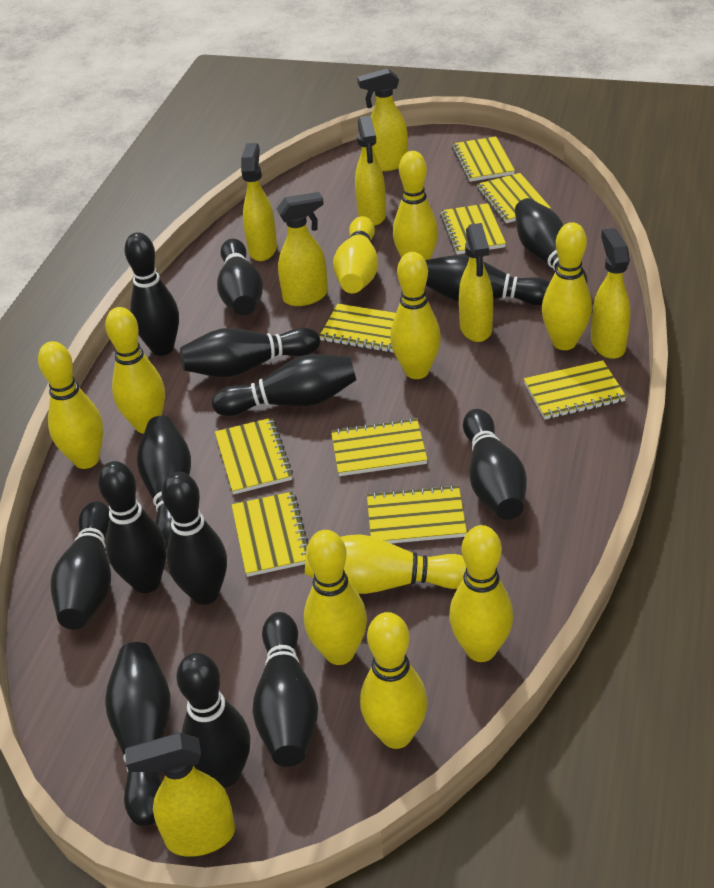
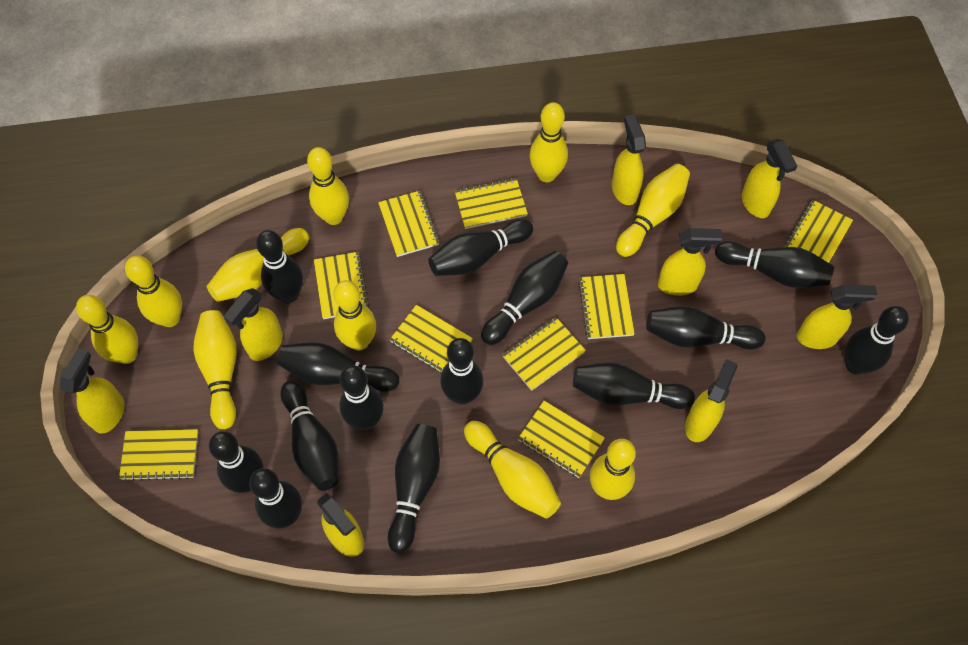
yellow spray bottle: [125,732,235,857] [241,143,277,261] [276,192,328,306] [355,116,386,226] [357,68,408,171] [459,223,493,342] [591,228,630,359] = 7 -> [60,348,125,434] [223,288,283,361] [317,493,364,557] [612,114,646,205] [658,228,723,296] [685,359,738,442] [742,139,798,218] [797,284,877,349] = 8

